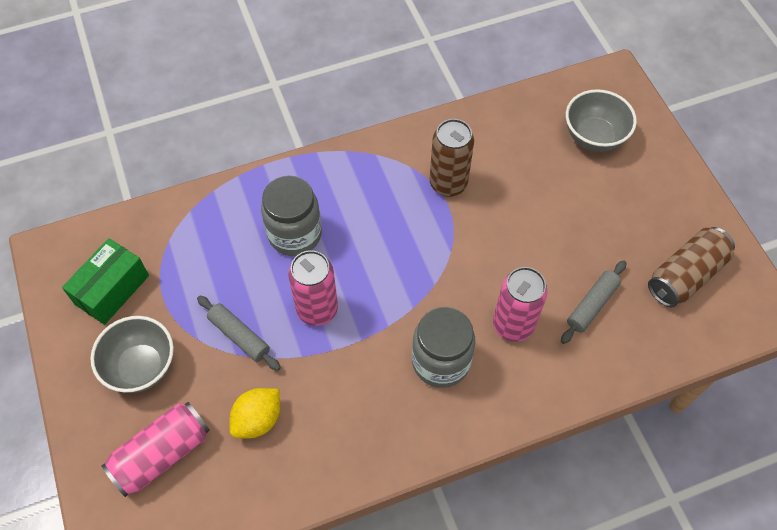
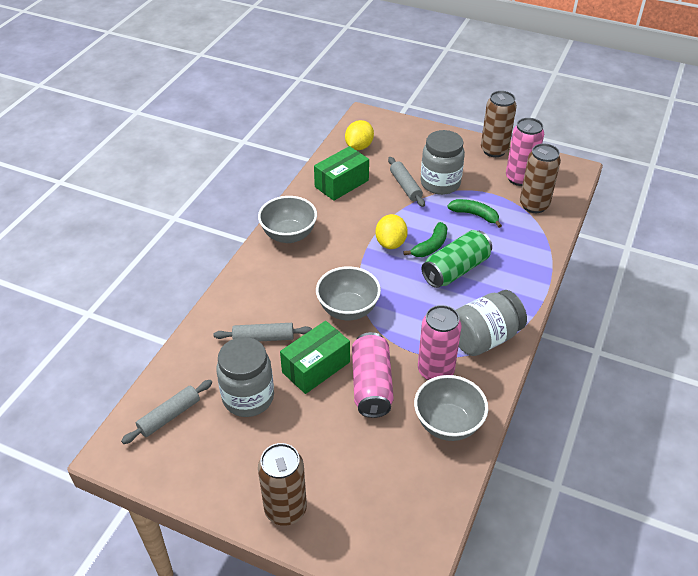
brown can: [430,119,474,197] [648,227,735,308] = 2 -> [258,443,307,526] [481,91,517,157] [520,143,561,213] = 3
green banana: none = 0 -> [403,222,447,257] [447,199,502,228] = 2
green box: [62,238,149,325] = 1 -> [280,321,350,394] [314,146,369,201] = 2
green can: none = 0 -> [421,230,492,288] = 1
grey bowl: [90,316,174,393] [566,89,637,152] = 2 -> [258,196,317,243] [316,266,381,320] [414,375,488,441] = 3
grey jar: [261,176,322,256] [412,307,476,388] = 2 -> [216,337,274,417] [421,130,465,195] [456,290,527,356] = 3
grey rolling pin: [197,296,281,371] [561,260,626,344] = 2 -> [121,380,212,444] [213,323,312,341] [388,157,425,207] = 3
yellow lemon: [229,388,280,439] = 1 -> [345,120,374,150] [375,214,408,249] = 2

